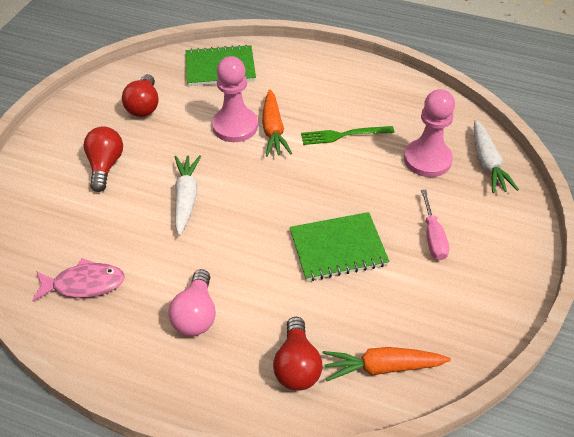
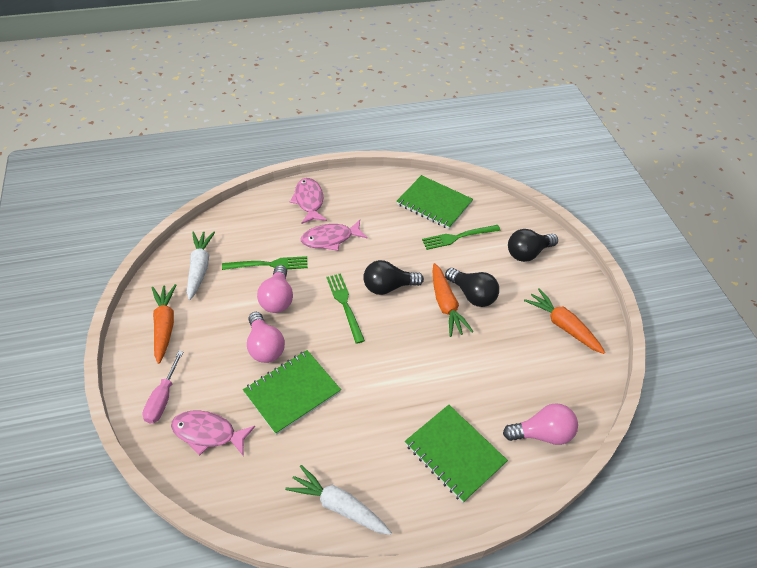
black light bulb: none = 0 -> [363,260,424,295] [445,268,499,307] [508,229,558,262] = 3
green fork: [301,126,394,145] = 1 -> [222,256,308,270] [326,273,365,344] [422,225,501,250] = 3
green notebook: [186,45,256,86] [290,212,389,281] = 2 -> [243,350,341,435] [397,175,473,229] [405,405,508,503] = 3
orange carrot: [262,89,292,157] [323,347,451,381] = 2 -> [152,284,176,364] [433,263,474,337] [524,288,605,354] = 3
pink fish: [32,258,125,301] = 1 -> [171,410,255,456] [290,178,327,224] [301,220,368,251] = 3
pink light bulb: [168,269,216,336] = 1 -> [247,312,285,363] [257,265,293,313] [503,403,578,445] = 3
pink pawn: [212,56,258,142] [404,89,455,177] = 2 -> none = 0
red light bulb: [84,126,123,192] [122,74,159,117] [273,317,322,391] = 3 -> none = 0

